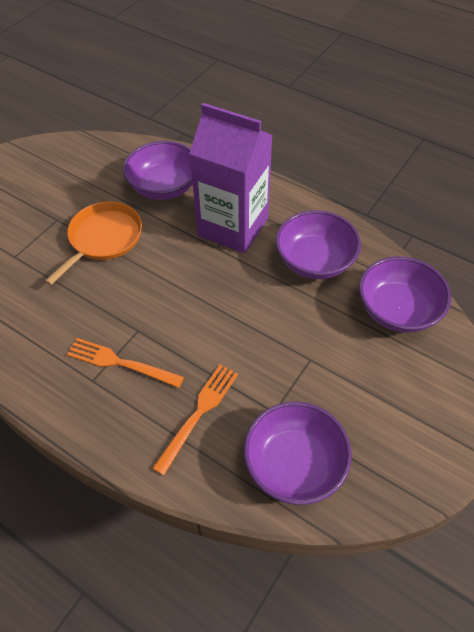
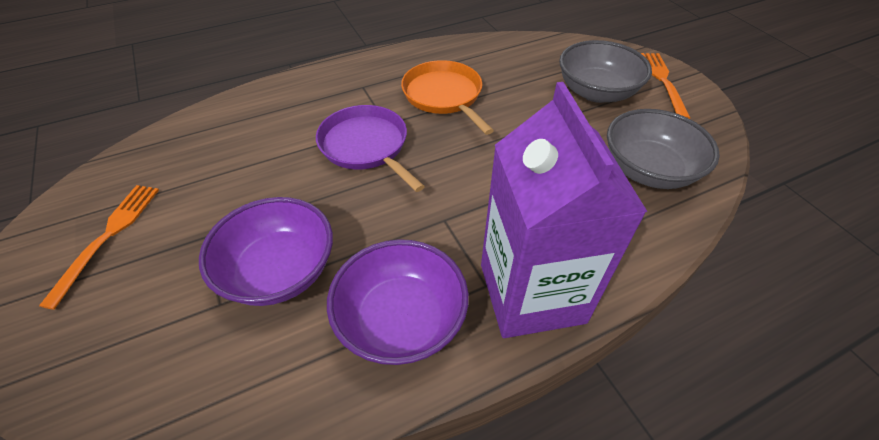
grey bowl: none = 0 -> [559,40,652,103] [607,109,720,189] = 2
purple bowl: [123,141,193,200] [244,402,352,505] [276,210,361,279] [359,256,451,333] = 4 -> [199,197,333,306] [327,239,469,365] = 2
purple pan: none = 0 -> [316,105,425,192] = 1

